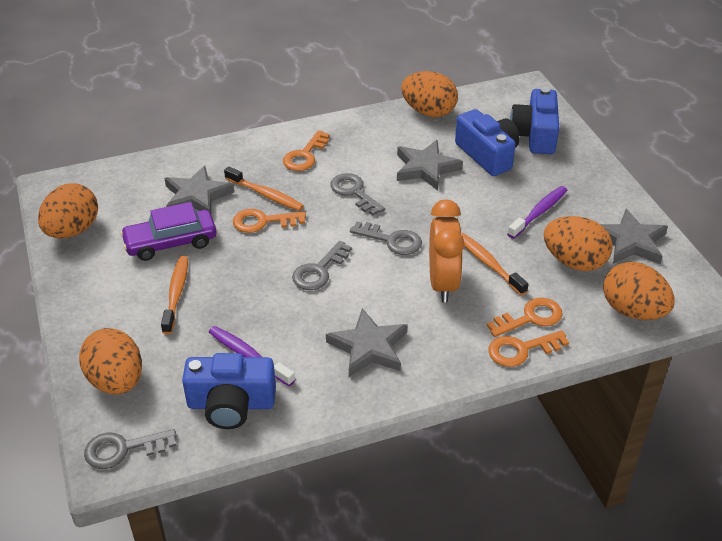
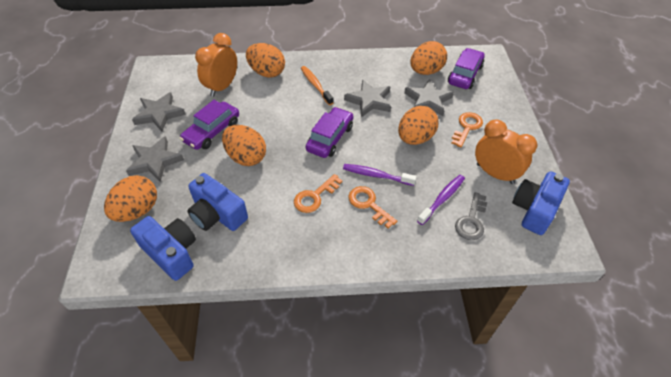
grey key: [84,429,177,469] [292,241,352,290] [330,173,385,215] [350,222,422,255] = 4 -> [455,192,487,240] = 1
orange clock: [429,200,465,303] = 1 -> [195,33,237,97] [475,120,537,184] = 2
orange key: [233,209,306,233] [283,130,330,171] [487,297,563,337] [488,330,569,367] = 4 -> [294,174,342,213] [348,186,397,228] [452,112,483,147] = 3
orange toothbrush: [161,256,188,334] [224,166,304,211] [462,233,528,296] = 3 -> [301,66,333,105] = 1
purple car: [120,202,217,261] = 1 -> [180,100,239,150] [305,107,353,158] [448,48,485,89] = 3

